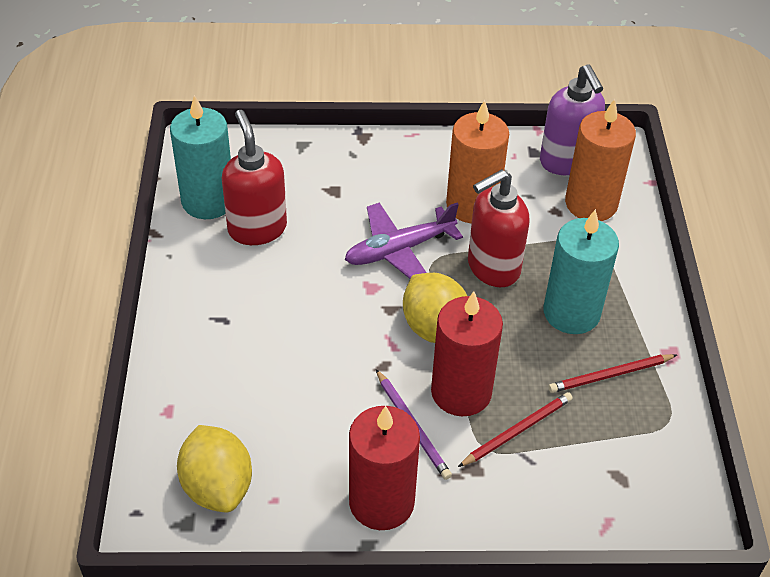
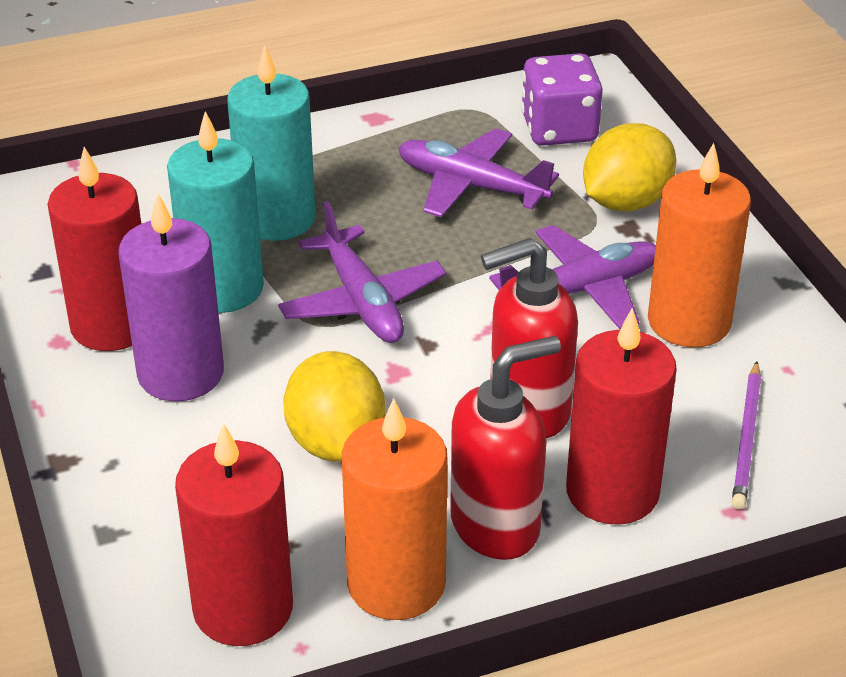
purple candle: none = 0 -> [118,194,224,402] = 1
purple dice: none = 0 -> [521,53,603,146] = 1
purple plane: [345,203,463,279] = 1 -> [278,201,446,343] [398,128,559,218] [489,225,656,329] = 3
purple soap dispenser: [540,64,605,175] = 1 -> none = 0
red candle: [349,406,420,530] [431,291,503,416] = 2 -> [48,147,141,351] [175,423,293,646] [566,308,677,525] = 3
red pencil: [458,392,573,467] [548,354,677,393] = 2 -> none = 0

